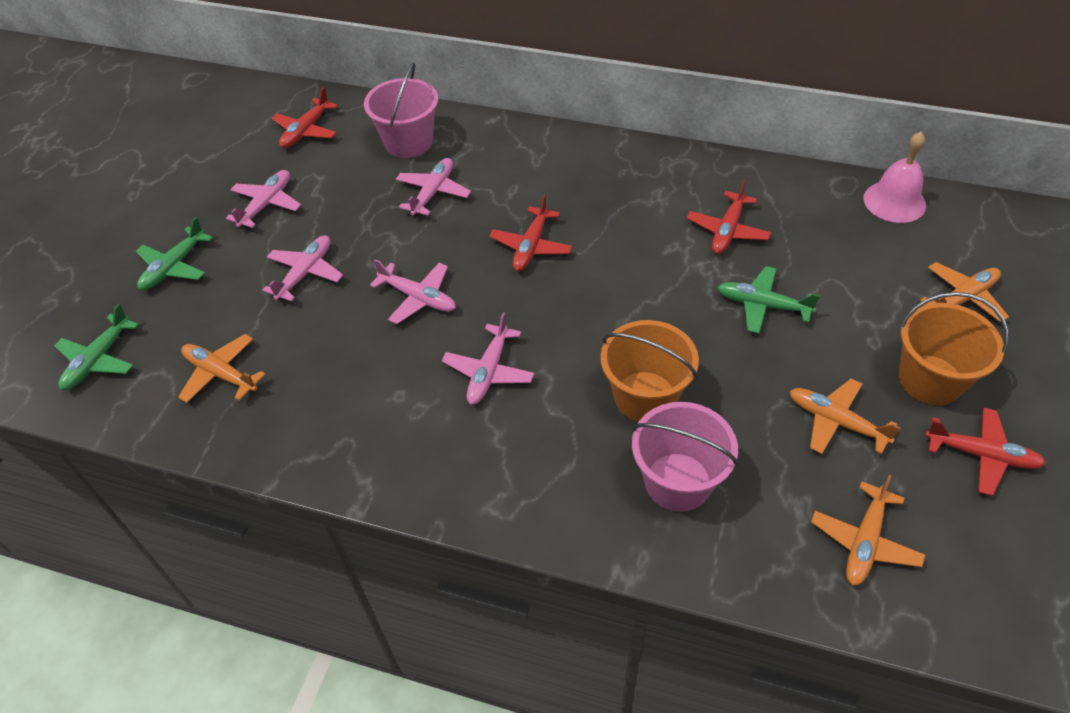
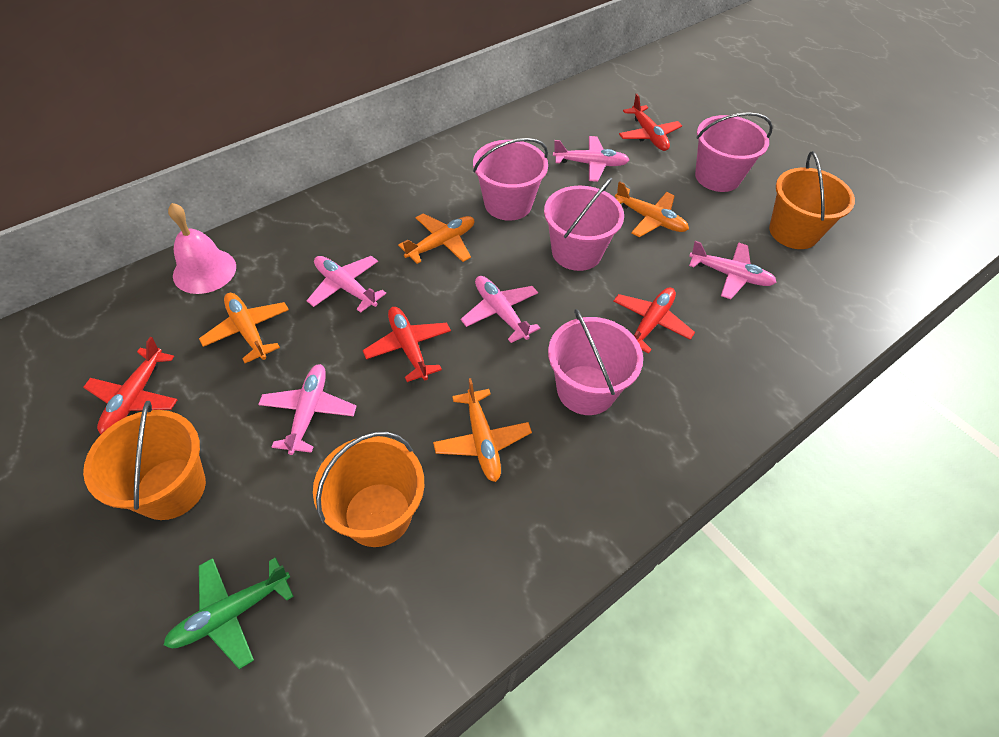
green plane: [54,304,139,390] [136,217,213,290] [717,266,820,334] = 3 -> [164,557,294,669] = 1
orange bucket: [600,320,699,422] [899,292,1009,405] = 2 -> [83,401,206,520] [313,432,424,547] [769,151,855,249] = 3
pink bucket: [364,63,438,158] [632,402,738,512] = 2 -> [473,138,548,221] [544,178,624,271] [548,309,643,415] [695,112,773,192] = 4

